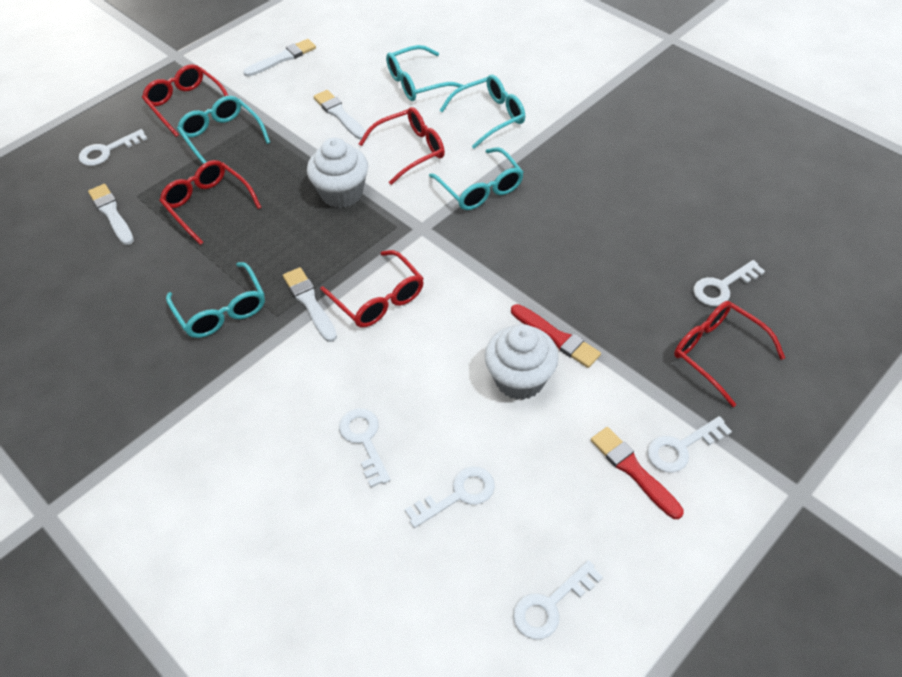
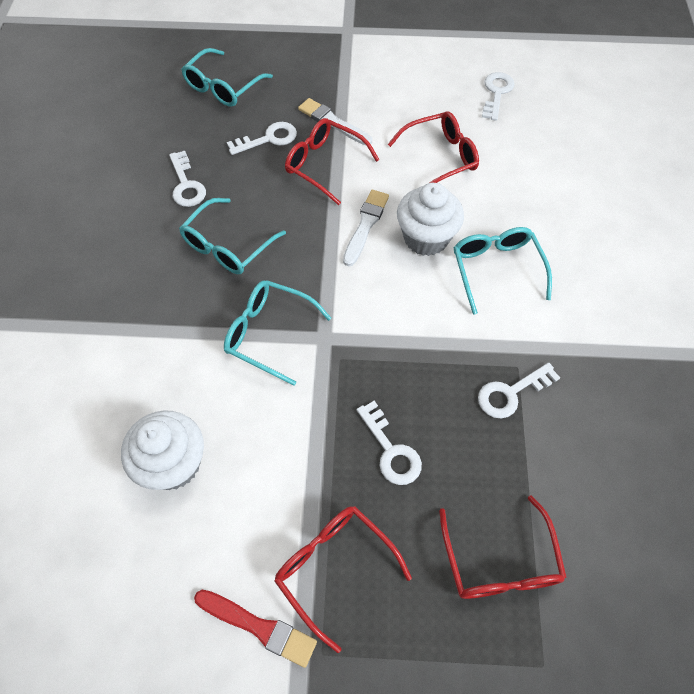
red brush: [511,304,601,368] [591,427,684,519] = 2 -> [194,590,317,668] = 1
red glasses: [142,64,228,137] [159,160,261,245] [320,250,424,327] [359,107,445,185] [674,301,785,407] = 5 -> [274,506,412,653] [285,118,380,205] [388,111,479,183] [439,495,567,599] = 4
turquoise glasses: [166,262,265,338] [177,96,270,164] [386,45,463,101] [429,147,524,210] [440,75,525,149] = 5 -> [179,198,286,274] [181,48,273,107] [224,280,331,386] [453,227,552,315] = 4
white brush: [88,184,134,245] [243,39,316,77] [283,267,337,342] [313,90,366,140] = 4 -> [298,98,372,145] [343,190,389,266] = 2
white key: [79,129,147,166] [339,408,391,487] [405,466,495,528] [513,560,603,640] [647,416,732,473] [693,260,765,306] = 6 -> [169,151,206,207] [227,122,297,155] [357,401,422,485] [478,363,560,419] [482,72,515,121] = 5

